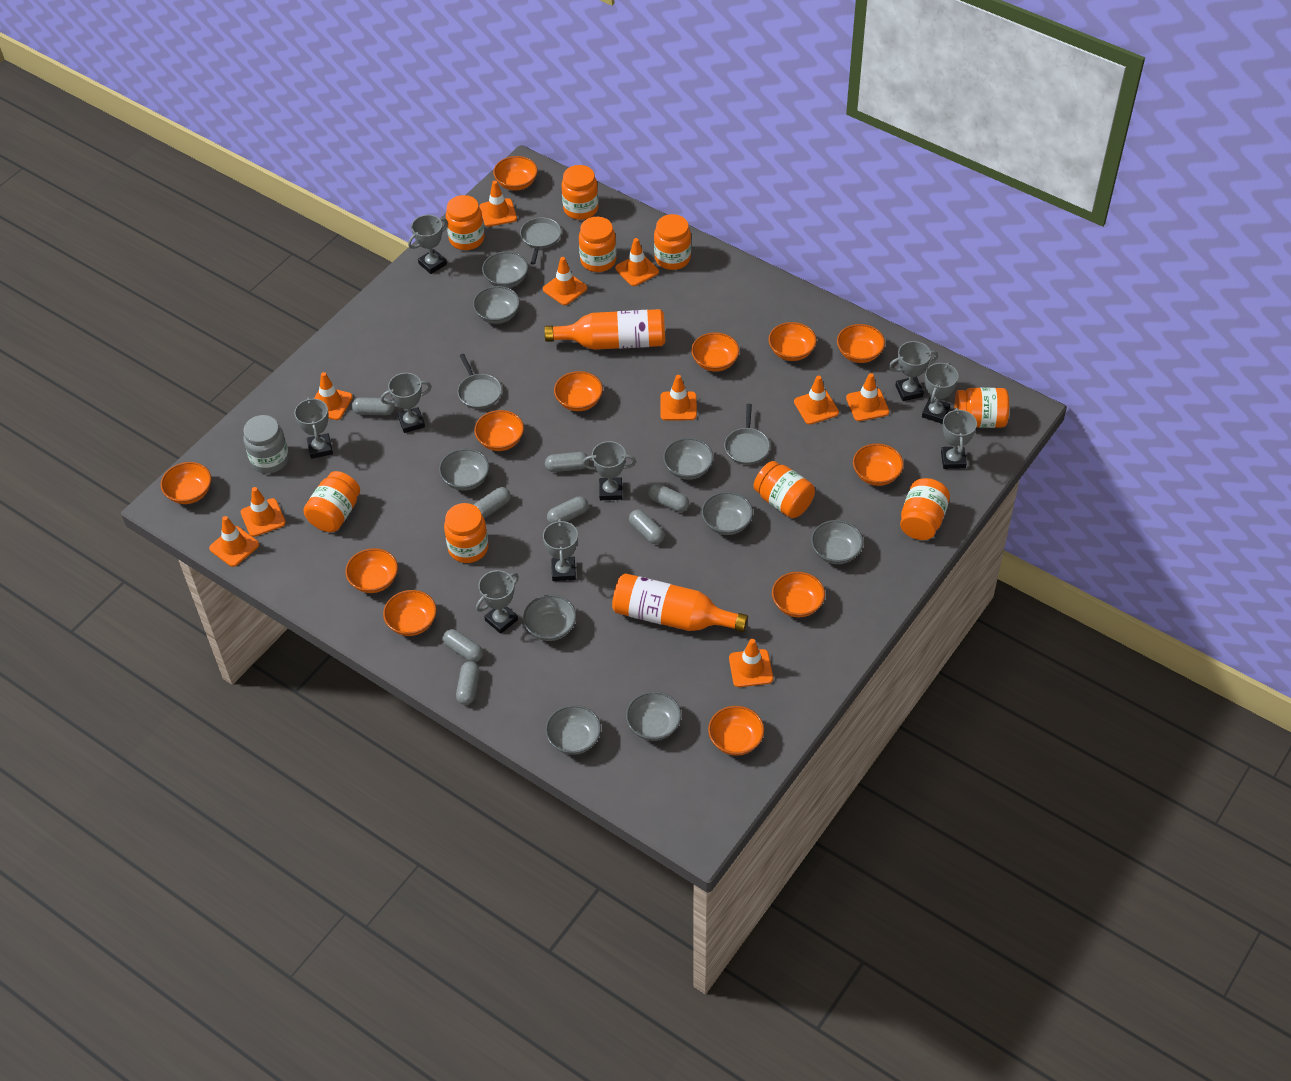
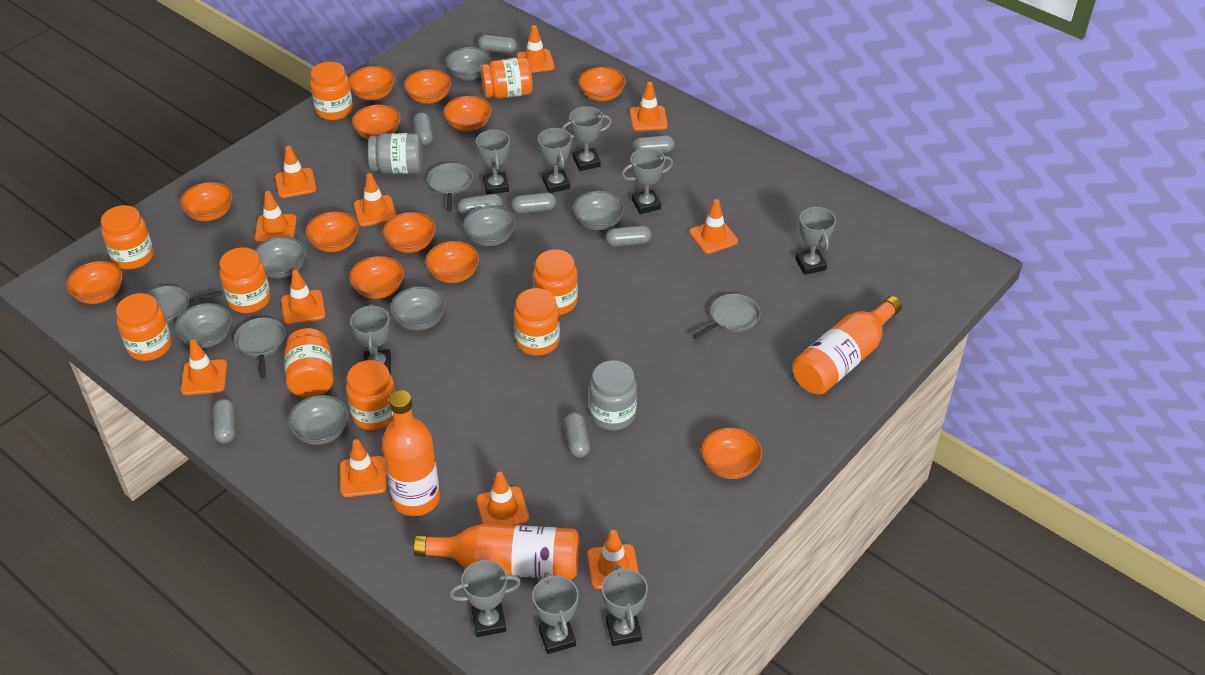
grey bowl: [439,448,489,490] [473,286,520,324] [482,251,528,288] [523,595,576,641] [545,705,601,755] [626,691,681,741] [663,438,714,480] [702,492,753,535] [811,520,863,564] = 9 -> [175,303,232,348] [254,236,306,278] [288,395,348,445] [390,286,446,331] [445,47,492,80] [463,206,516,246] [573,191,625,230] = 7
grey jar: [243,415,289,474] = 1 -> [368,133,423,174] [589,360,637,431] = 2
grey pan: [458,354,501,409] [520,217,561,265] [724,404,770,465] = 3 -> [146,286,222,323] [234,318,286,378] [427,163,473,212] [692,294,761,339] = 4
orange bottle: [544,309,665,350] [612,573,748,632] = 2 -> [382,390,440,516] [414,524,580,580] [793,296,902,395] = 3
orange traffic cone: [209,516,259,567] [241,487,286,537] [314,372,353,420] [480,181,517,227] [543,257,587,305] [615,238,659,286] [660,375,697,421] [729,639,773,687] [794,376,839,424] [846,373,889,421] = 10 -> [181,340,227,395] [255,191,297,243] [275,146,316,198] [281,270,326,325] [340,439,387,497] [354,173,396,226] [476,472,529,526] [517,25,555,73] [587,530,639,589] [630,82,668,131] [689,199,738,254] = 11

